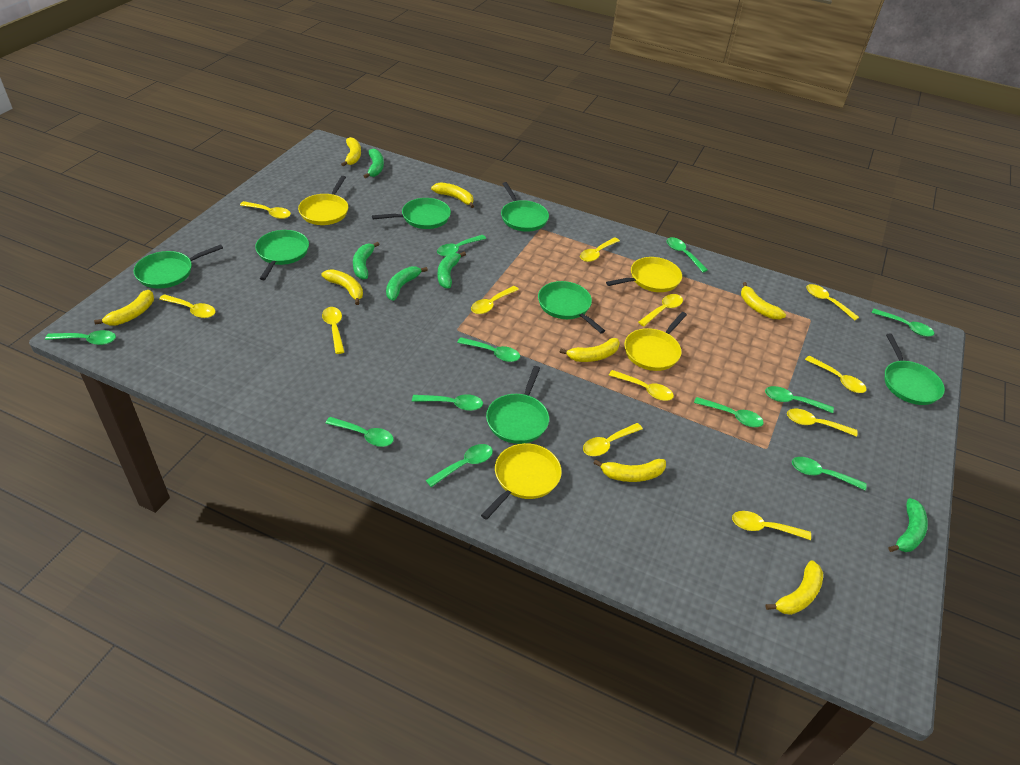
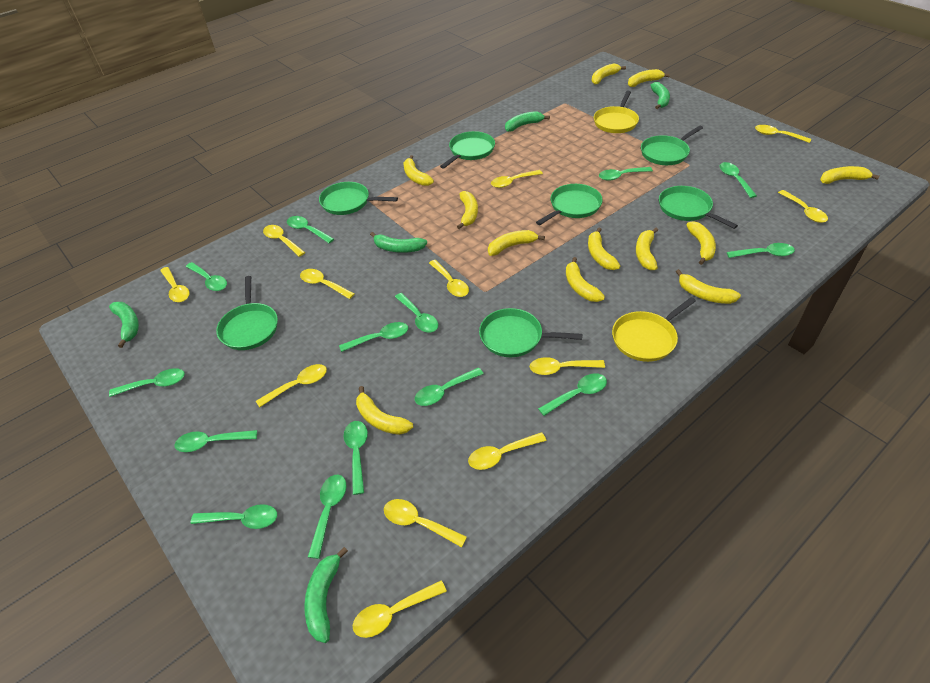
green spoon: [45,330,116,345] [326,417,394,447] [412,394,483,411] [426,444,493,487] [437,235,486,256] [457,337,520,362] [667,237,708,272] [694,397,764,427] [765,386,834,413] [792,457,867,490] [871,309,934,337] = 11 -> [109,368,185,397] [174,430,257,452] [186,262,227,291] [190,504,277,529] [287,216,334,243] [308,475,347,559] [339,322,408,352] [344,421,368,495] [395,293,438,333] [415,368,484,406] [538,373,607,416] [599,167,653,181] [720,162,757,198] [727,243,795,258] = 14
yellow banana: [94,290,154,325] [321,269,363,305] [341,137,361,166] [431,182,474,208] [560,338,620,362] [593,459,666,482] [741,282,786,319] [765,560,823,615] = 8 -> [356,386,413,435] [403,155,434,186] [457,191,478,229] [488,230,545,256] [566,257,605,302] [588,228,620,270] [592,63,626,84] [628,69,670,87] [636,228,658,270] [676,269,741,304] [686,221,716,265] [820,166,879,184] = 12
yellow pan: [298,176,348,225] [481,443,562,520] [606,257,682,292] [624,312,687,371] = 4 -> [594,91,639,133] [612,297,696,362] = 2

